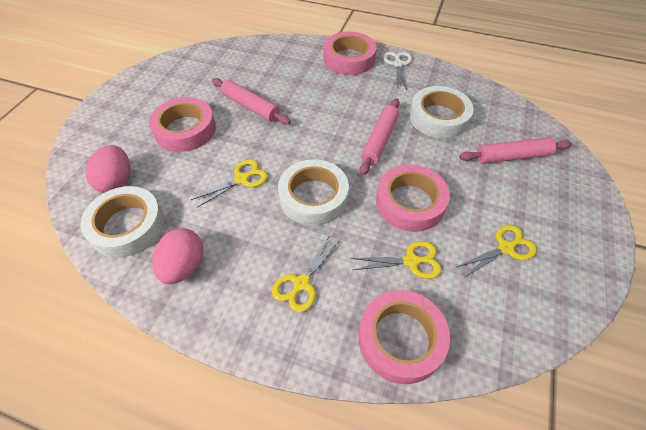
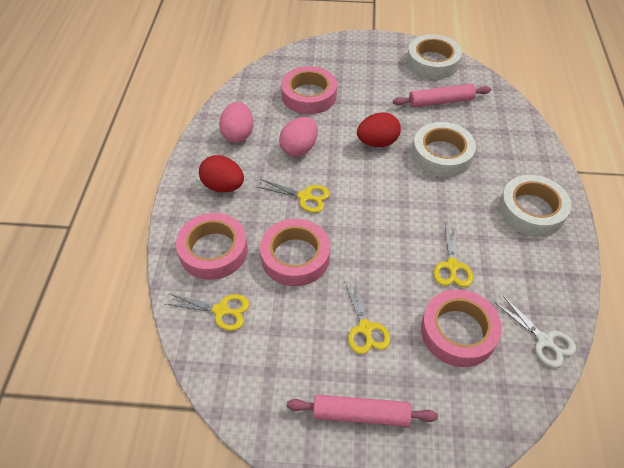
pink rolling pin: [212,78,291,125] [360,98,399,175] [459,137,572,164] = 3 -> [287,395,438,427] [393,84,491,108] = 2
red egg: none = 0 -> [199,155,244,192] [357,112,401,147] = 2

